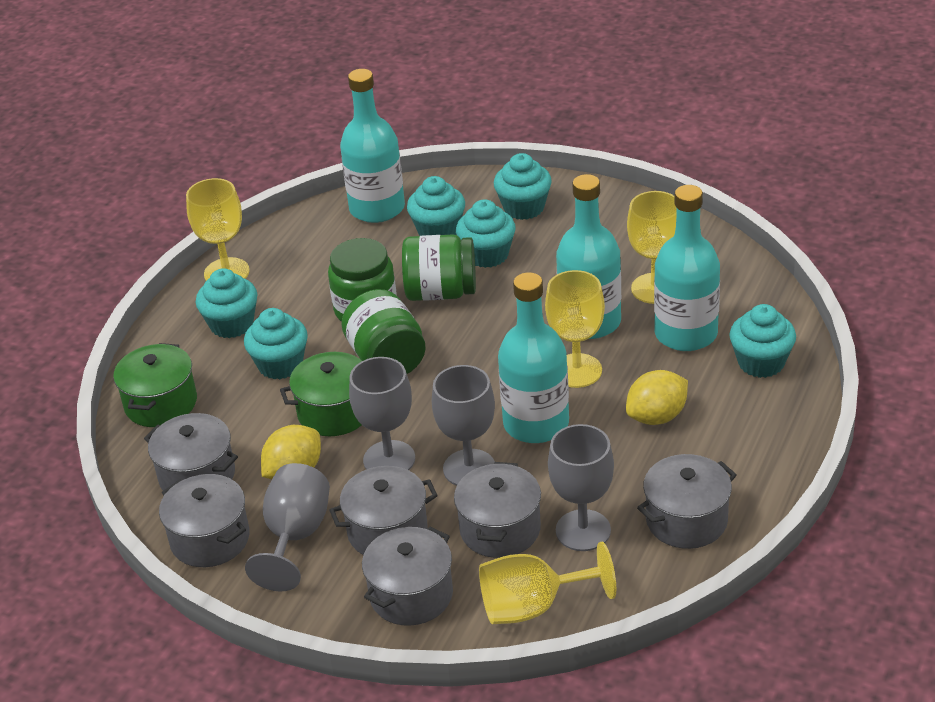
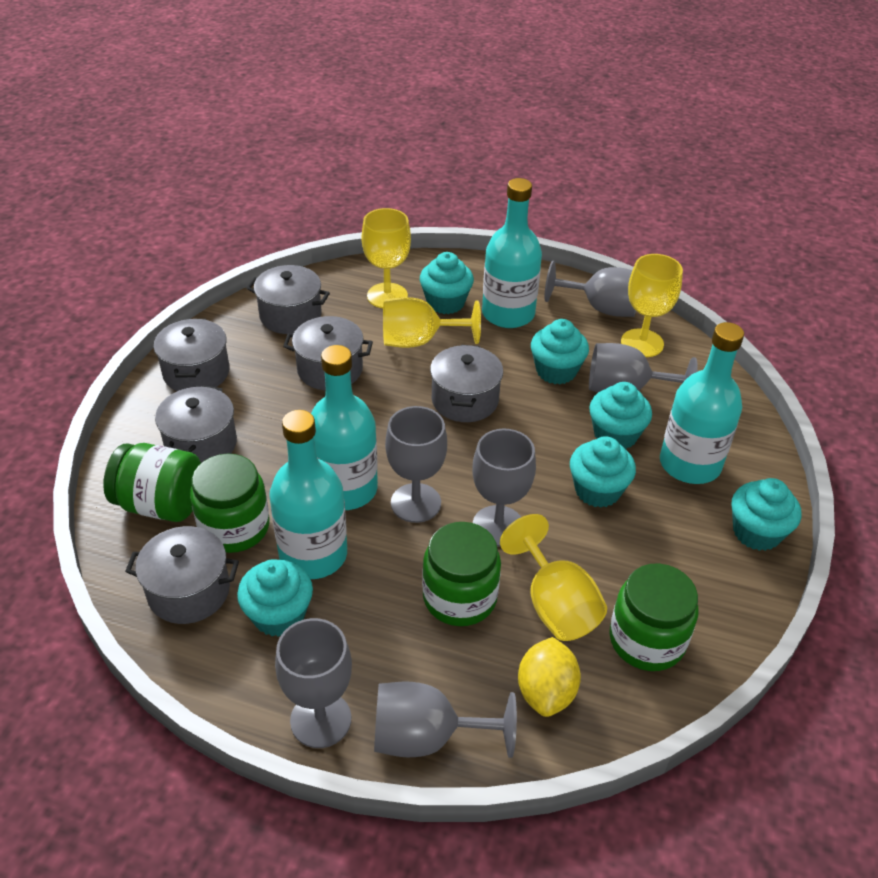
green jar: [328,238,397,322] [342,289,426,374] [402,234,476,301] = 3 -> [103,443,201,522] [190,454,269,553] [422,522,501,626] [609,563,698,671] = 4
green pot: [113,343,197,427] [280,352,362,436] = 2 -> none = 0
grey goblet: [245,463,330,591] [349,357,415,470] [432,365,495,486] [548,424,614,551] = 4 -> [275,618,352,748] [374,681,517,758] [385,406,447,523] [472,429,536,547] [545,261,636,317] [589,343,698,392] = 6
yellow lemon: [261,425,321,479] [626,370,688,425] = 2 -> [518,637,581,717] = 1

